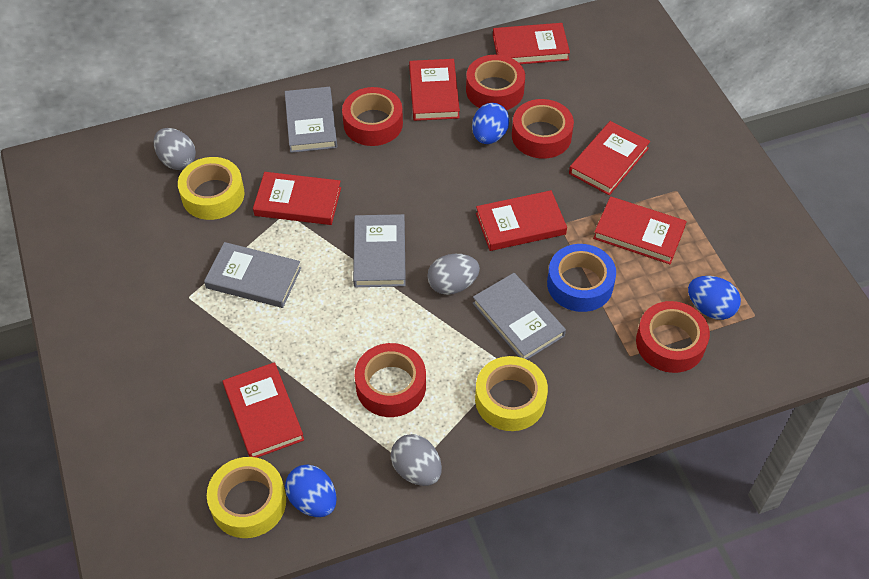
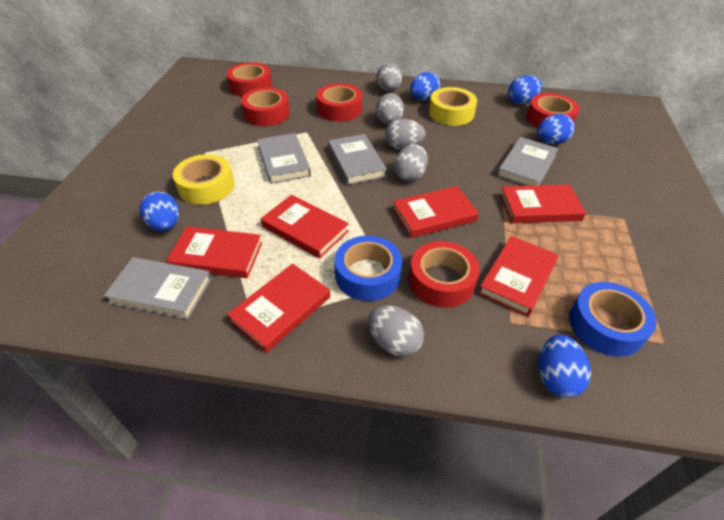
blue egg: [285,464,337,517] [472,103,509,144] [688,276,741,320] = 3 -> [140,192,179,231] [410,72,441,100] [508,75,542,104] [537,114,575,144] [538,335,591,398] = 5
blue tape: [547,244,616,312] = 1 -> [335,236,402,301] [569,282,657,357] = 2
grey egg: [154,128,196,170] [391,434,442,486] [427,254,480,295] = 3 -> [368,305,424,357] [376,93,404,125] [377,63,402,91] [385,119,426,150] [394,144,428,182] = 5
red book: [223,362,304,458] [253,172,341,225] [409,59,460,121] [476,190,567,251] [493,23,570,64] [569,121,650,195] [593,196,687,264] = 7 -> [166,226,262,278] [227,264,330,353] [261,195,349,259] [393,186,479,238] [478,236,559,317] [500,184,586,223] = 6
yellow tape: [178,157,245,220] [207,457,286,538] [475,356,548,431] = 3 -> [173,154,234,205] [429,87,477,126] = 2

